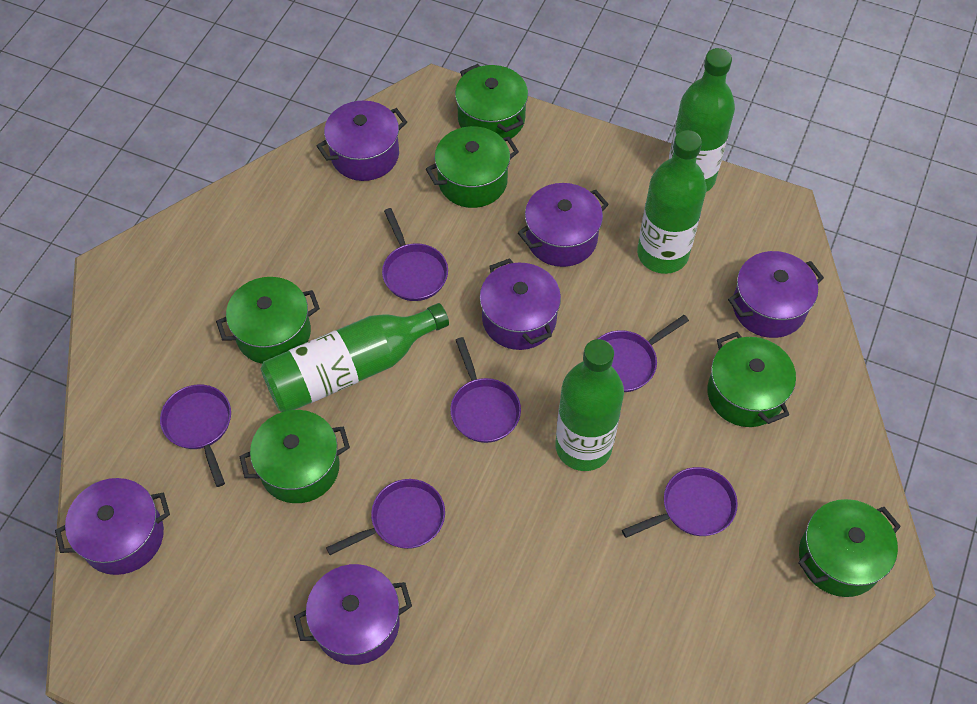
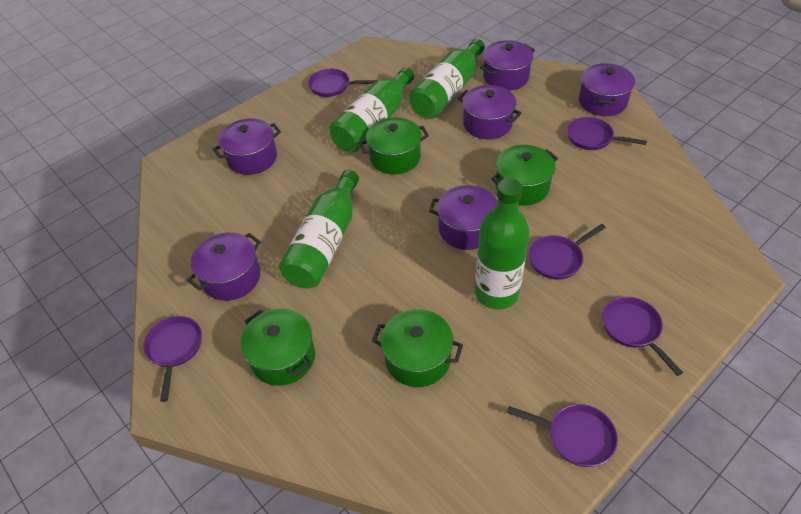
green pot: [216,277,320,364] [239,410,350,503] [426,126,519,208] [455,64,528,139] [707,332,796,427] [798,499,901,597] = 6 -> [240,309,315,386] [359,117,429,175] [372,309,463,387] [491,145,558,206] = 4

